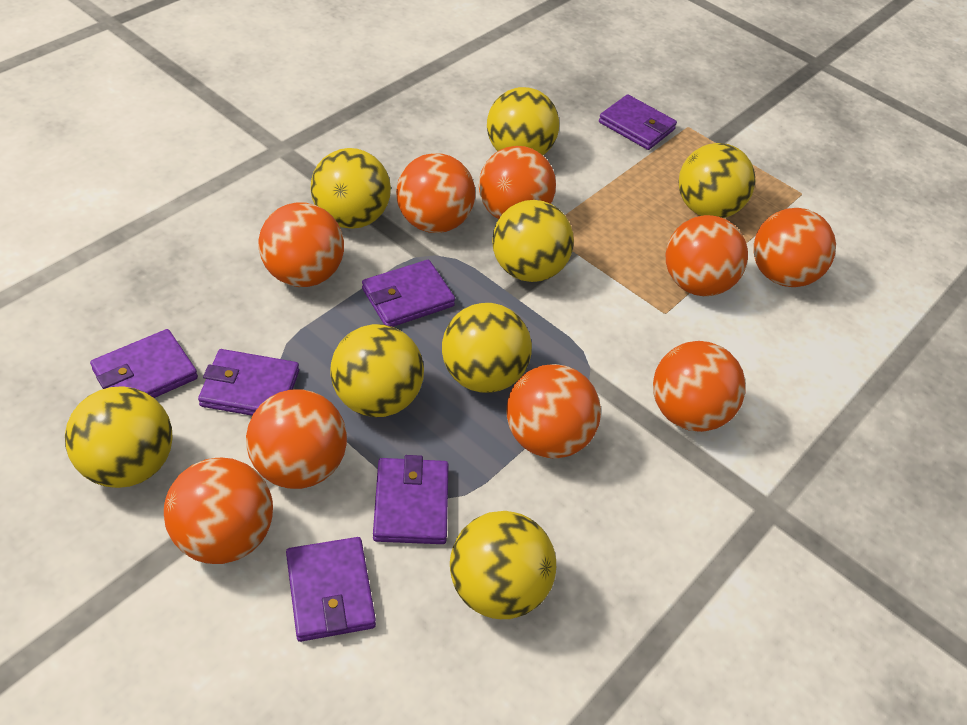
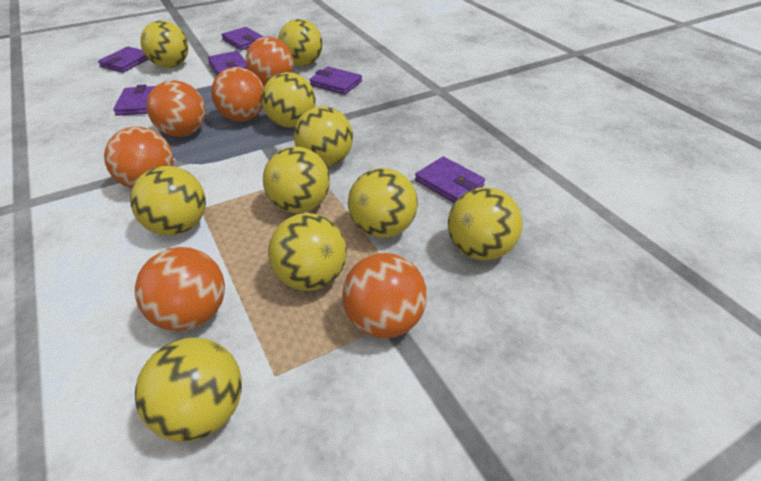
orange ball: [164,458,273,564] [246,389,347,489] [259,202,344,287] [396,153,475,233] [479,146,556,219] [506,364,601,459] [653,341,746,432] [666,215,748,296] [753,208,836,287] = 9 -> [104,127,174,189] [135,247,225,331] [146,80,206,137] [211,67,264,121] [245,37,294,86] [342,253,427,338] = 6
yellow ball: [65,386,173,488] [311,148,391,229] [330,324,424,417] [442,303,532,393] [450,511,556,619] [487,87,559,155] [492,200,574,282] [679,143,755,218] = 8 -> [130,166,206,235] [135,337,242,442] [140,20,189,68] [262,72,316,127] [263,147,330,213] [268,213,347,291] [278,19,323,66] [294,106,353,166] [348,168,418,238] [448,187,522,260] = 10

